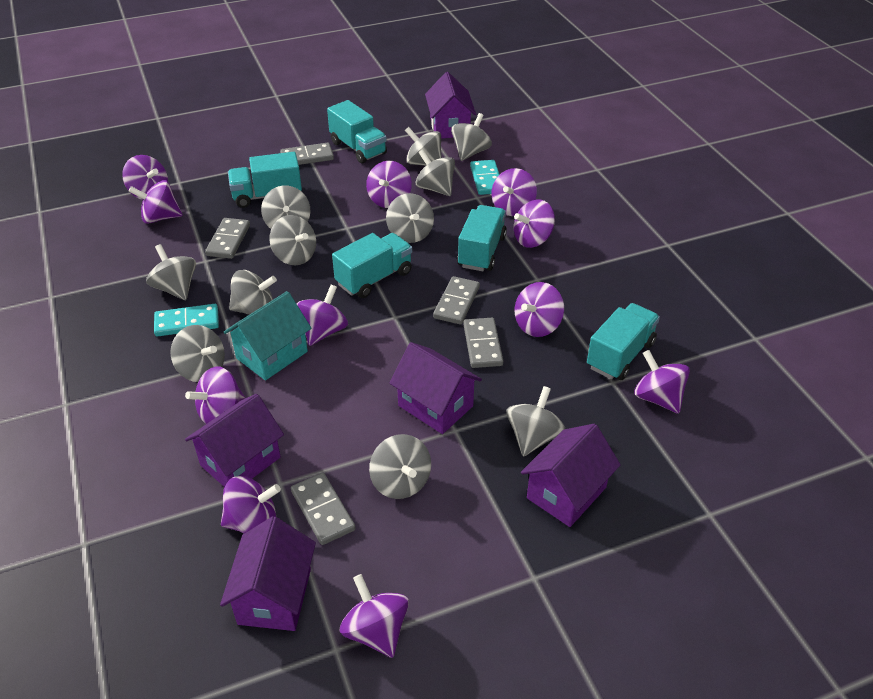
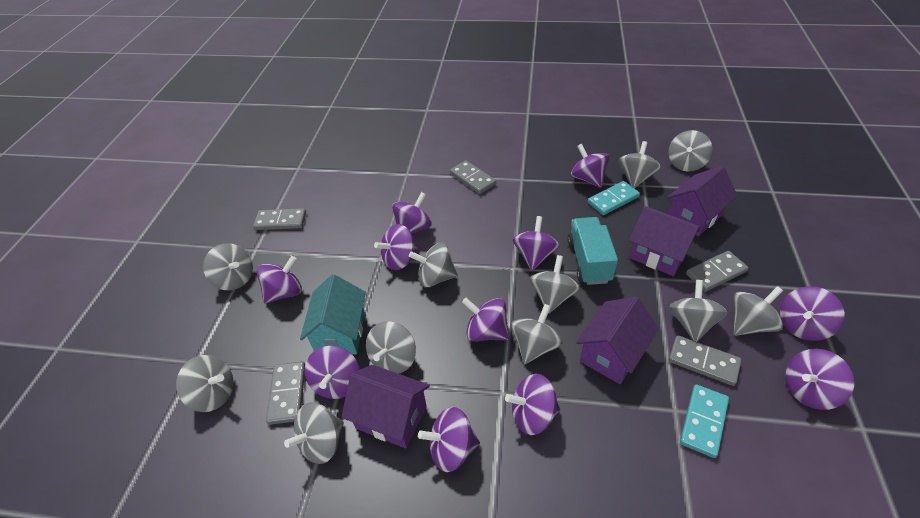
purple house: [185,394,284,487] [220,516,316,631] [390,342,482,434] [425,72,476,139] [521,424,621,527] = 5 -> [341,365,430,448] [576,296,659,384] [629,206,700,276] [667,166,738,236] = 4
turquoise truck: [228,152,302,208] [327,100,387,163] [332,233,412,298] [457,205,507,271] [587,303,660,380] = 5 -> [567,217,618,285] = 1

